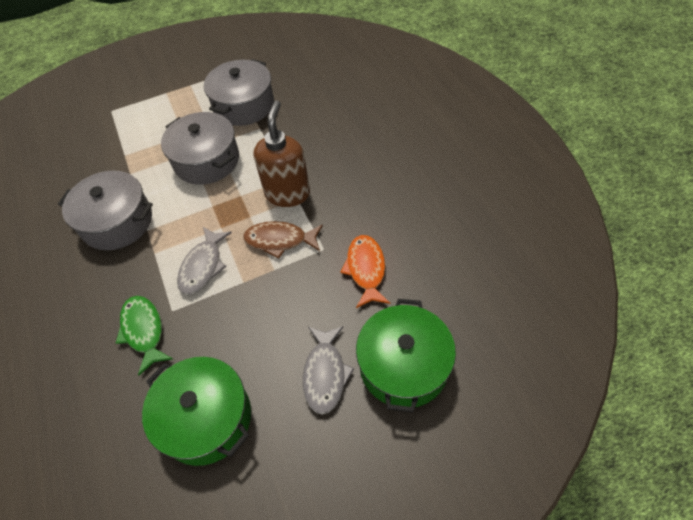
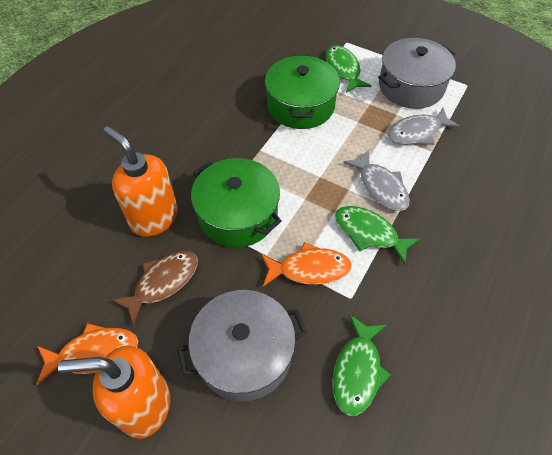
brown soap dispenser: [254,100,310,207] = 1 -> none = 0
green fish: [116,296,173,376] = 1 -> [326,45,372,93] [332,314,391,416] [335,206,420,265] = 3
grey pot: [58,171,153,250] [161,112,239,185] [204,59,274,126] = 3 -> [177,290,307,402] [378,38,456,109] = 2
orange fish: [340,235,390,308] = 1 -> [36,323,138,385] [261,242,352,287] = 2
orange soap dispenser: none = 0 -> [58,346,170,439] [103,126,178,237] = 2

